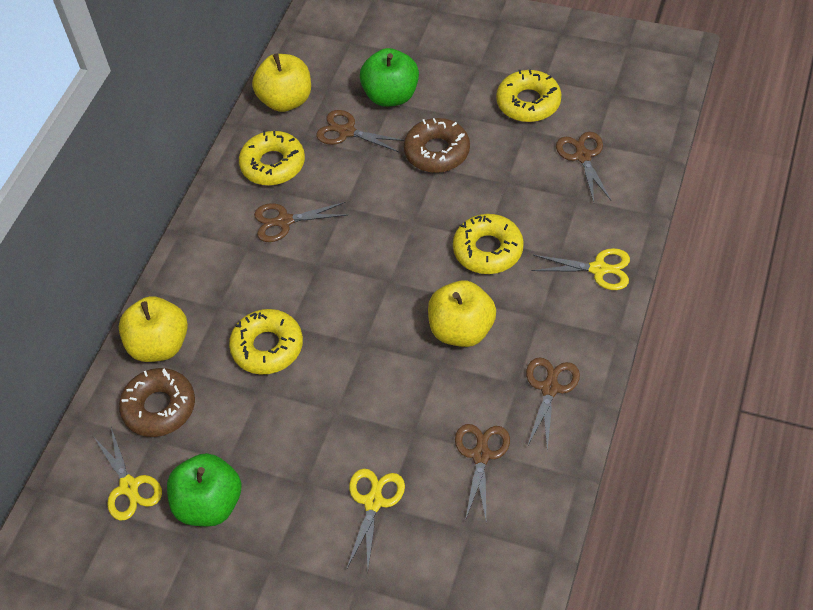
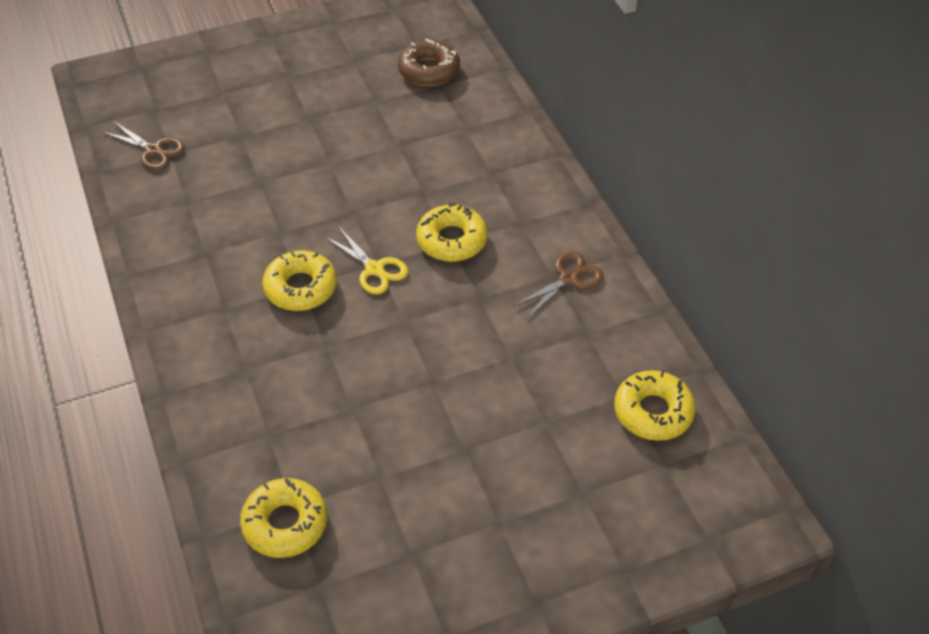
brown donut: [119,368,195,437] [404,118,470,173] = 2 -> [398,38,460,86] = 1
brown scissors: [254,202,347,242] [316,110,404,152] [455,424,510,521] [526,357,580,450] [556,132,611,202] = 5 -> [101,121,185,170] [513,252,603,318] = 2
green apple: [167,453,242,527] [360,48,419,107] = 2 -> none = 0
yellow apple: [119,296,188,362] [252,54,311,112] [428,280,496,347] = 3 -> none = 0
yellow scissors: [93,427,162,521] [347,469,405,569] [531,248,630,290] = 3 -> [325,227,408,294] = 1

